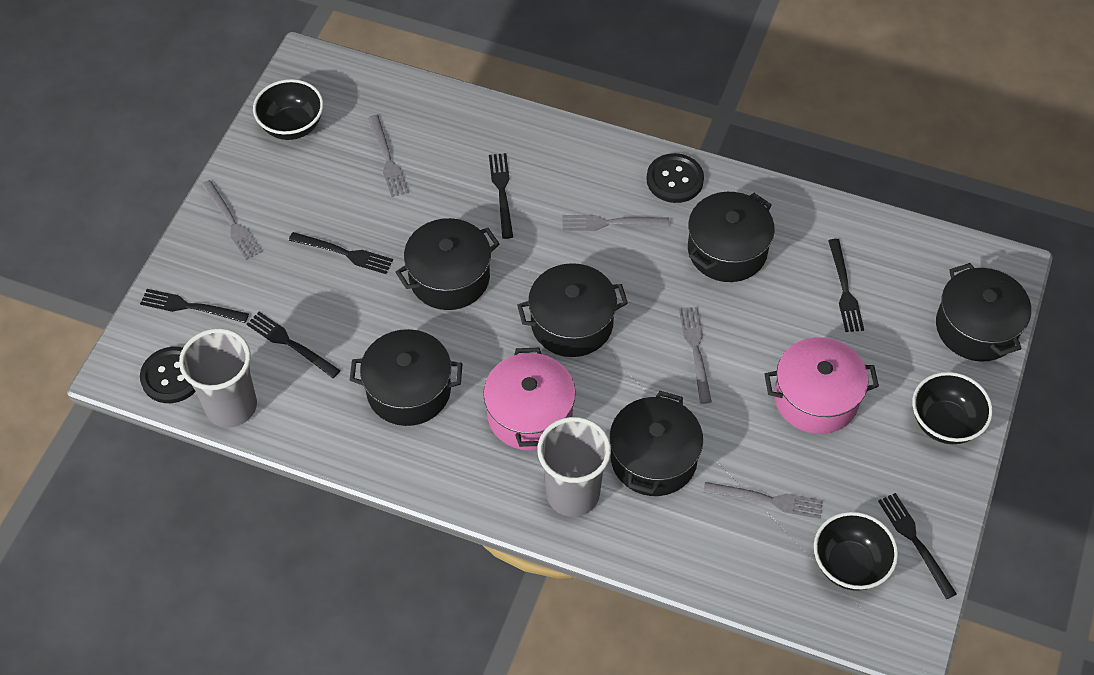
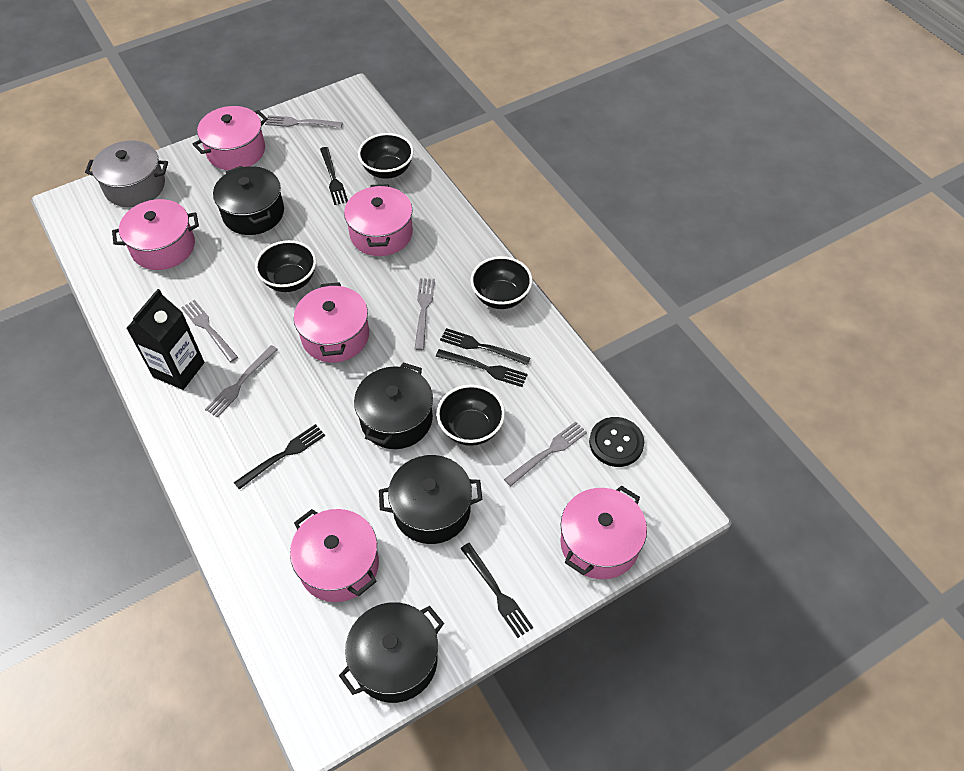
black bowl: [253,79,324,140] [814,512,898,591] [912,372,993,444] = 3 -> [255,240,316,292] [358,133,414,179] [437,384,505,446] [471,256,532,309] = 4
black button: [140,347,196,403] [646,153,704,203] = 2 -> [589,417,644,467] = 1
black carton: none = 0 -> [126,289,205,390] = 1
black fork: [140,289,249,323] [247,312,341,378] [289,232,393,274] [489,153,513,239] [828,239,864,332] [878,493,957,599] = 6 -> [234,424,325,490] [320,147,348,205] [436,349,528,387] [440,328,530,365] [460,543,533,638] = 5
black pot: [350,329,462,426] [395,218,499,310] [517,263,628,357] [610,391,703,496] [688,192,775,282] [936,263,1031,362] = 6 -> [213,166,284,235] [339,602,444,703] [354,362,433,449] [379,455,483,544] = 4
grey cup: [179,328,257,428] [537,417,611,517] = 2 -> none = 0
grey pot: none = 0 -> [85,140,168,207] = 1
pink pot: [483,348,576,450] [764,337,879,434] = 2 -> [112,199,199,270] [192,106,268,170] [290,509,379,602] [294,282,369,363] [344,184,413,256] [560,486,647,579] = 6

